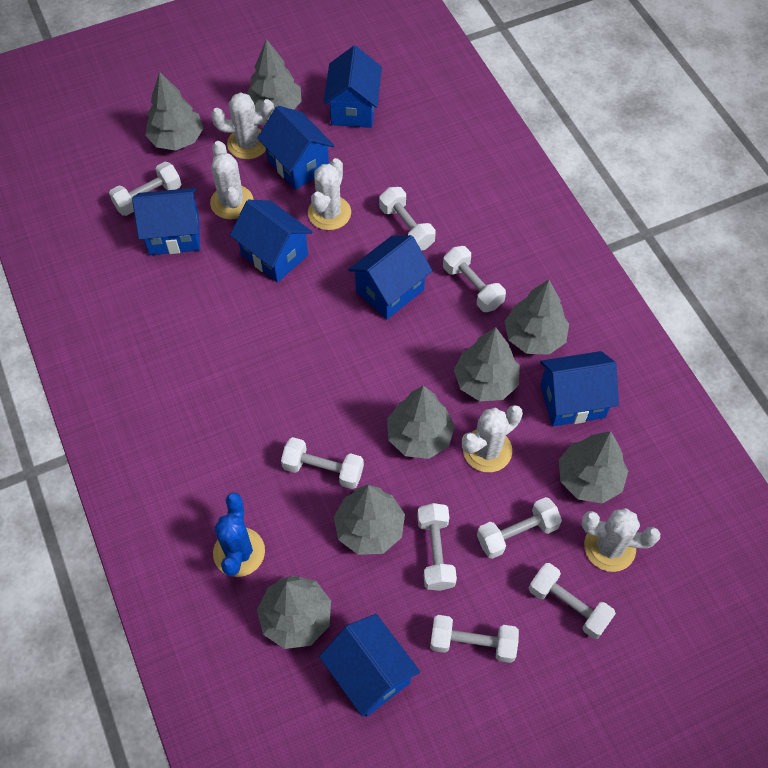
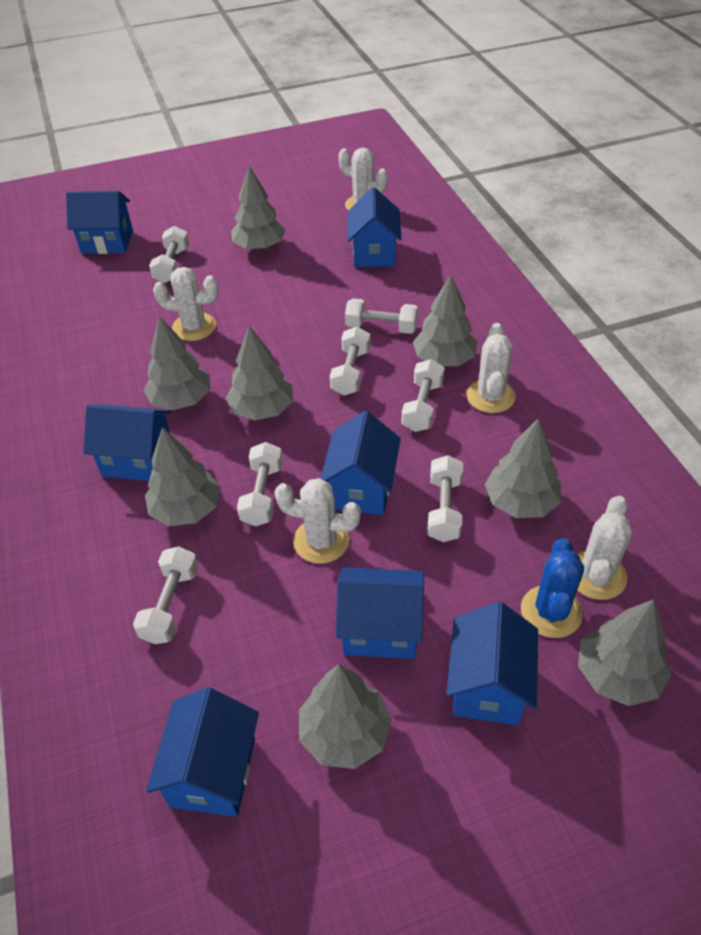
white dumbbell: [109,162,181,216] [281,437,364,489] [379,187,436,250] [417,503,457,591] [430,615,519,663] [443,246,506,312] [477,497,562,559] [529,563,616,639] = 8 -> [133,546,199,644] [149,226,190,283] [237,442,283,526] [330,326,371,395] [345,298,418,334] [402,359,445,432] [427,455,463,542] = 7

